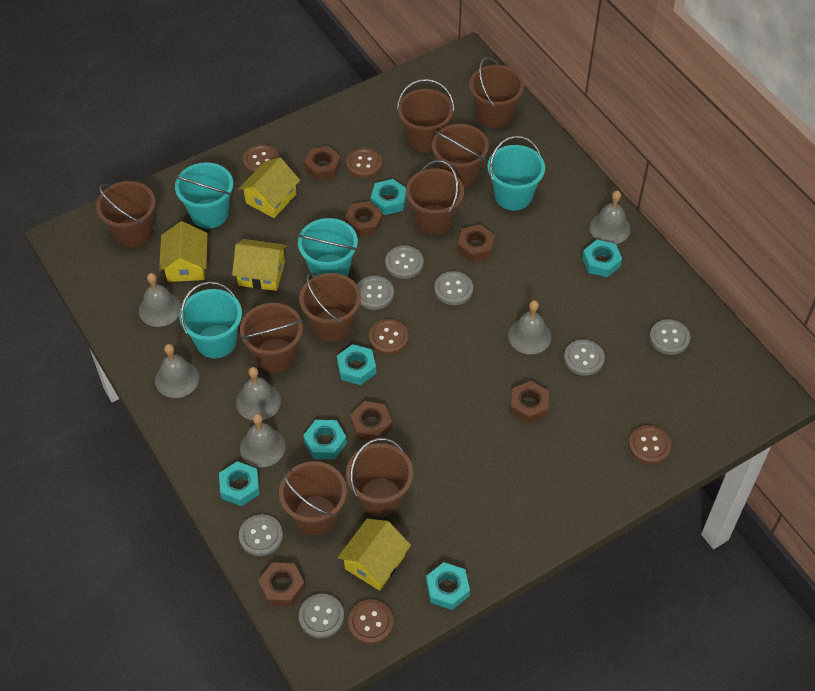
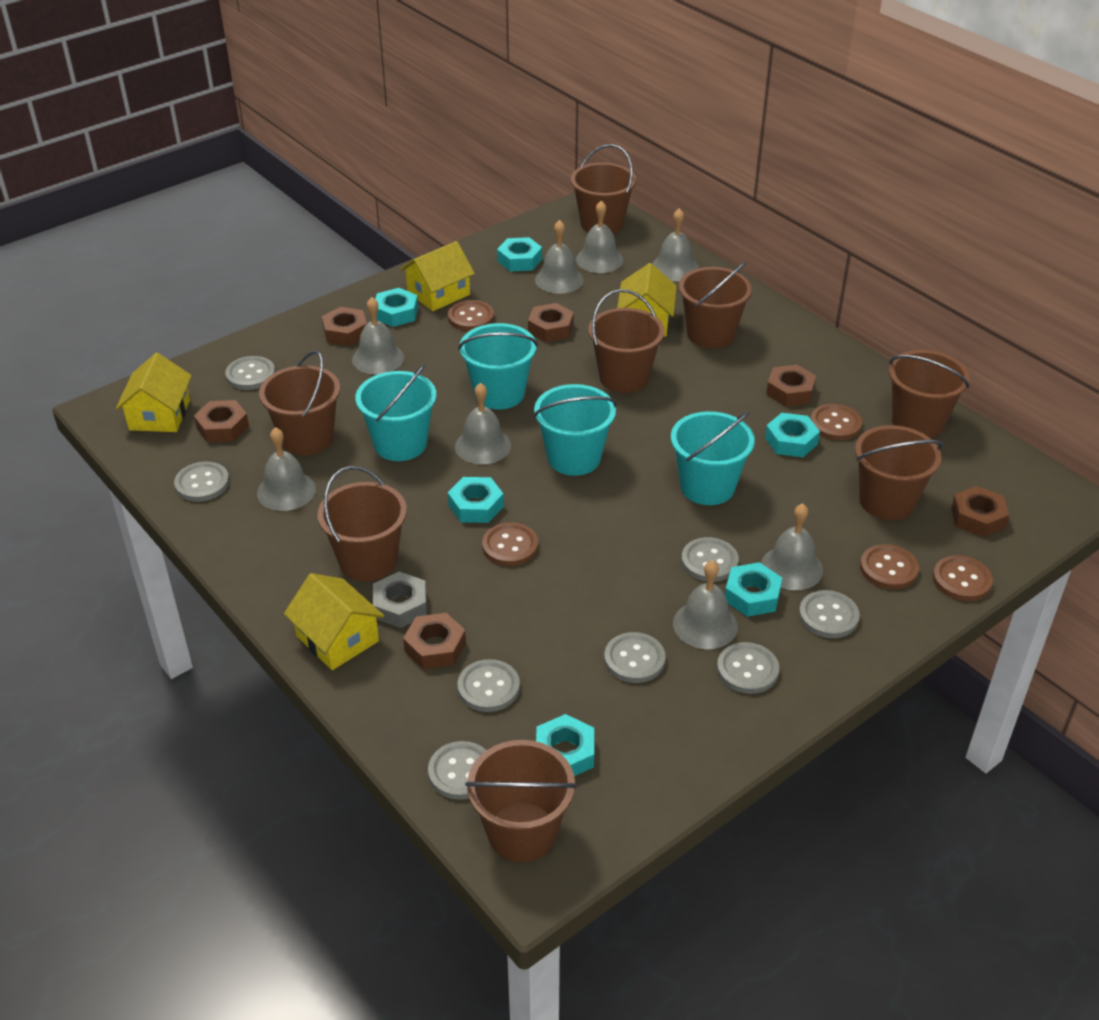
brown bucket: [96,181,156,248] [240,303,303,373] [279,461,347,535] [299,273,361,342] [346,438,413,517] [397,79,455,153] [406,160,464,235] [432,124,489,188] [469,57,524,128] = 9 -> [259,351,340,455] [317,466,407,582] [465,740,577,862] [571,144,636,234] [588,289,665,393] [679,262,752,348] [855,425,943,520] [889,350,970,438] = 8
grey bell: [139,273,181,327] [155,344,199,398] [236,367,281,421] [240,413,286,467] [508,300,551,354] [590,191,631,244] = 6 -> [257,427,316,511] [352,297,404,375] [455,383,511,464] [535,220,583,294] [576,201,623,273] [652,208,699,281] [673,560,738,649] [761,503,823,590] = 8
grey button: [239,514,283,556] [299,594,344,638] [357,276,394,310] [385,245,424,279] [434,271,473,305] [564,339,605,376] [650,319,690,355] = 7 -> [174,462,229,502] [225,356,275,390] [428,741,487,800] [458,659,520,712] [604,632,665,683] [681,537,739,582] [717,642,779,694] [799,590,860,638] = 8
grey nut: none = 0 -> [373,572,427,628] = 1

